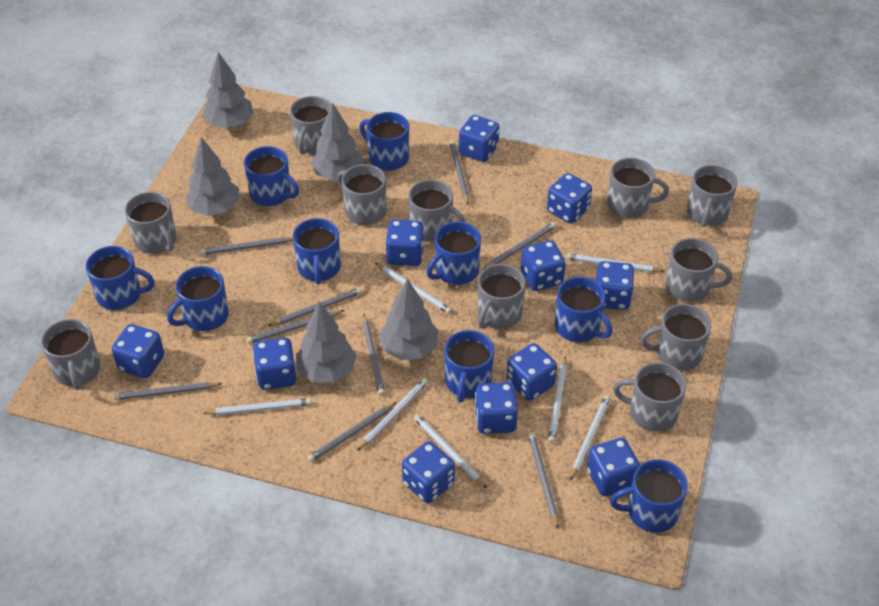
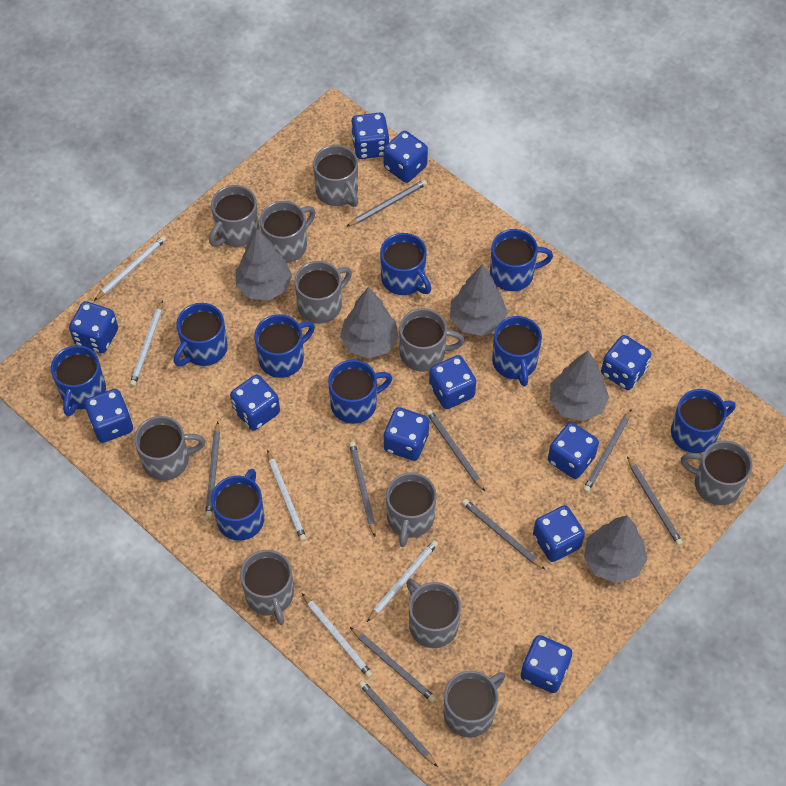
white pencil: [204,398,312,415] [357,378,428,451] [375,263,452,314] [414,414,487,488] [548,356,567,443] [566,253,664,272] [570,395,610,481] = 7 -> [94,236,166,301] [130,300,163,387] [267,450,306,541] [302,593,373,678] [367,540,438,622] = 5

